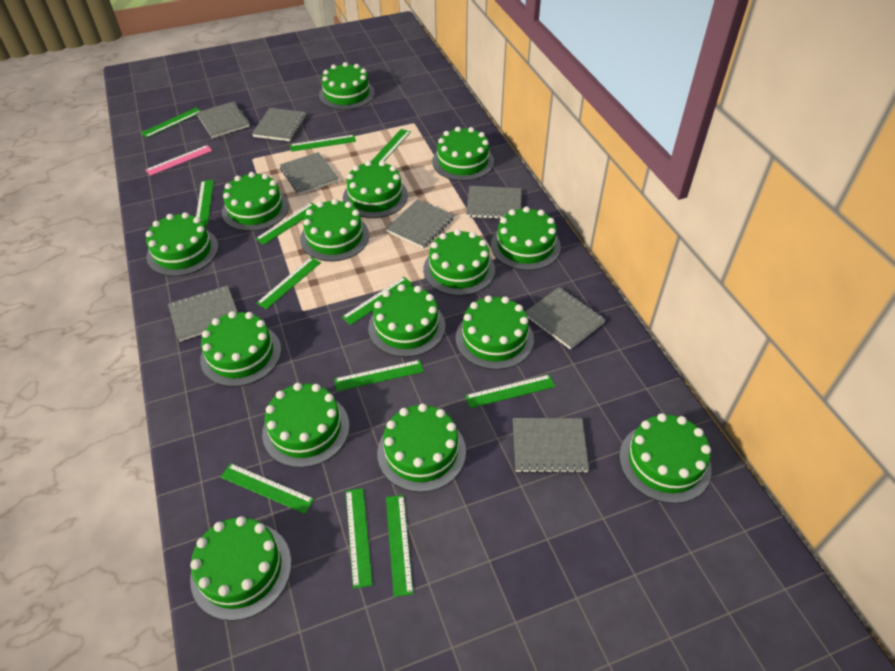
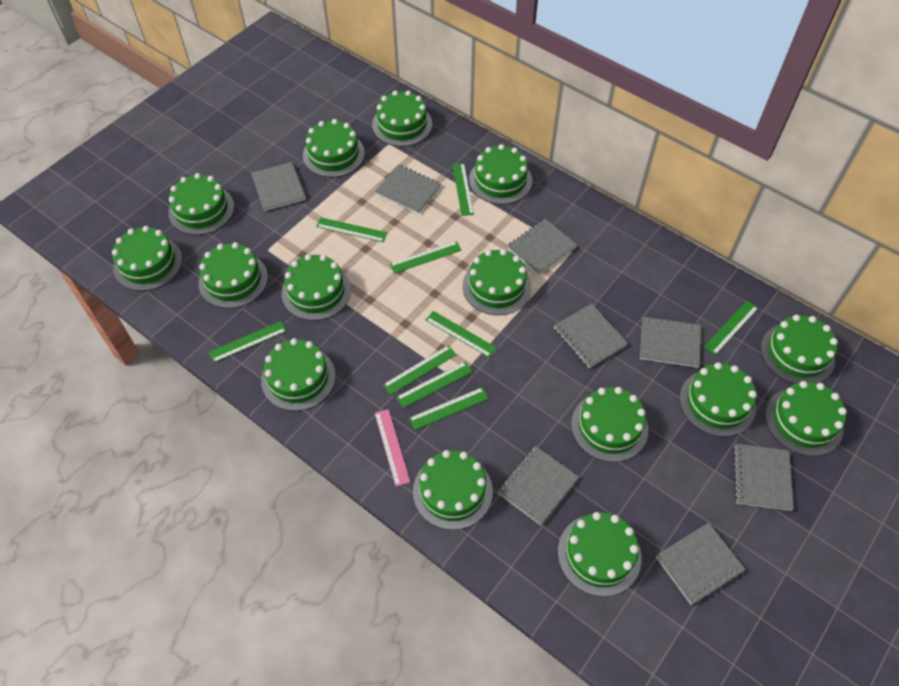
green ruler: [141,108,200,138] [196,180,214,226] [221,463,314,514] [256,203,315,245] [257,257,321,309] [290,135,356,152] [334,360,424,391] [342,277,413,325] [346,488,373,589] [371,129,411,162] [386,495,413,597] [465,374,555,408] = 12 -> [209,321,287,363] [316,217,388,242] [383,345,456,395] [390,241,462,274] [396,362,472,408] [409,387,489,430] [426,311,497,357] [452,163,474,216] [704,301,758,355] = 9

